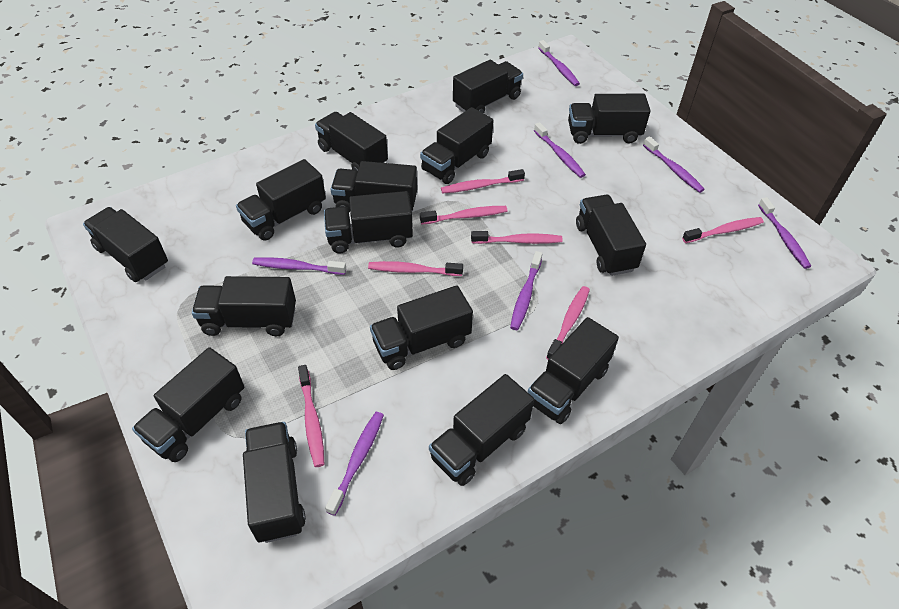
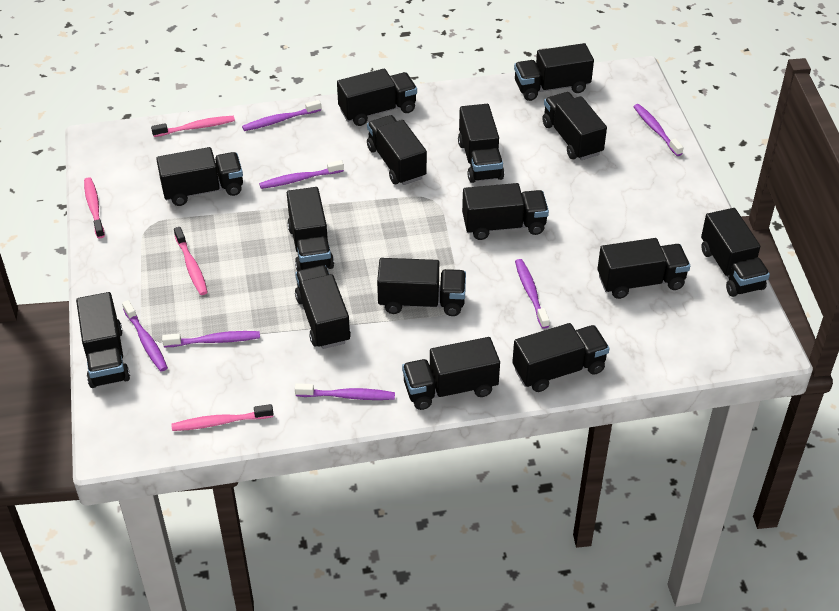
pink toothbrush: [298,365,324,467] [368,261,463,276] [420,206,507,225] [441,169,525,194] [471,231,563,244] [546,286,590,360] [682,217,764,243] = 7 -> [84,177,105,238] [151,116,235,137] [171,404,274,431] [174,227,208,295] = 4

